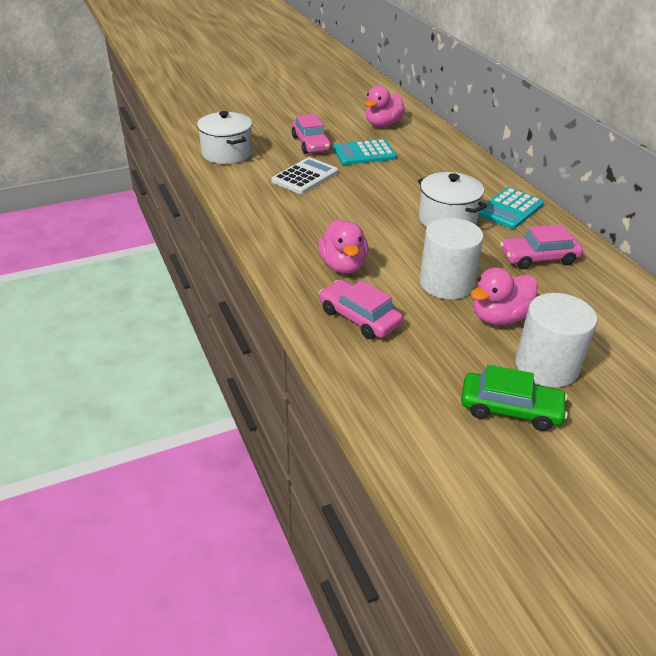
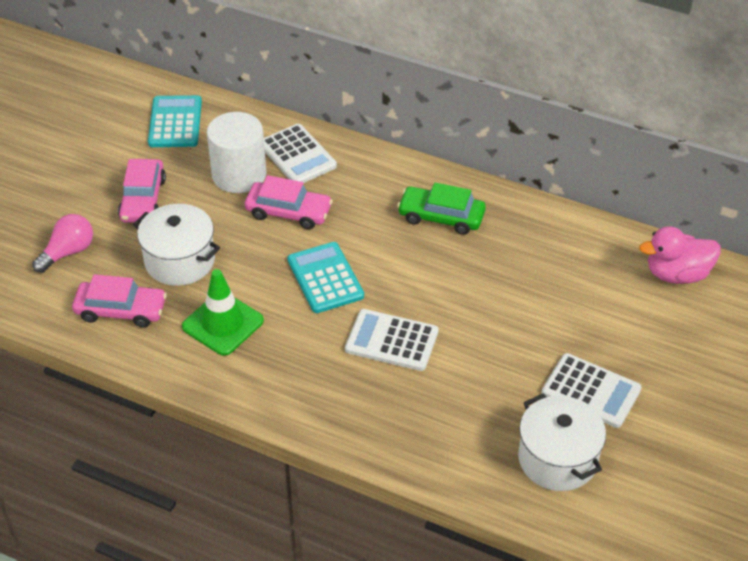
green traffic cone: none = 0 -> [182,269,264,356] = 1
pink duck: [318,219,368,274] [365,85,405,127] [470,267,537,325] = 3 -> [639,226,720,284] = 1
pink light bulb: none = 0 -> [32,214,93,273] = 1
white calculator: [271,157,338,194] = 1 -> [264,124,337,183] [345,309,439,371] [541,353,642,428] = 3
white cylinder: [420,218,484,299] [515,293,597,388] = 2 -> [207,112,266,193] = 1

